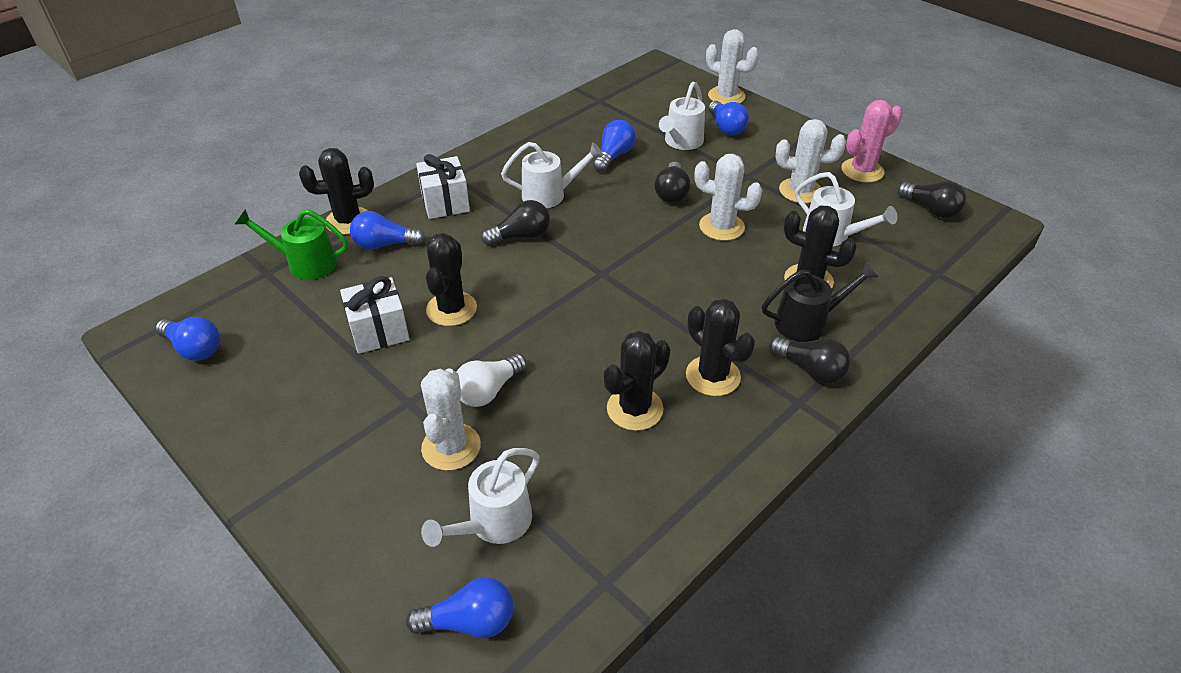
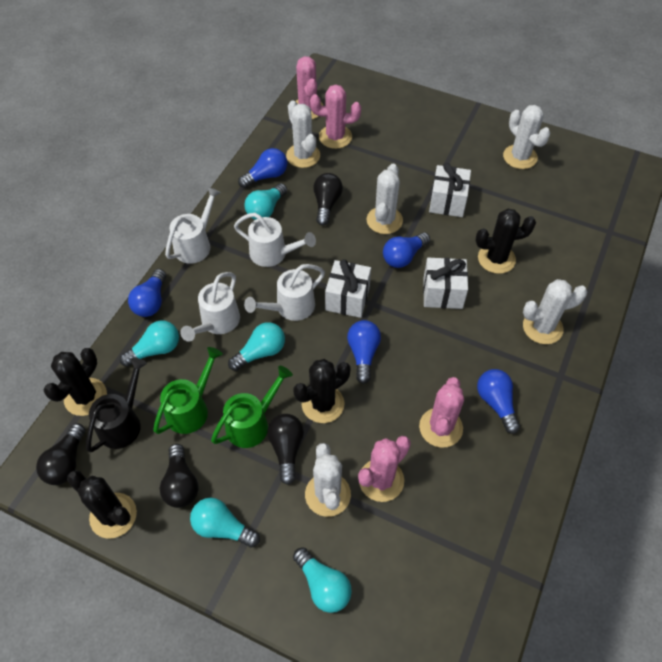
black cactus: [299,148,374,235] [426,233,477,326] [604,331,670,431] [686,298,755,396] [783,206,857,289] = 5 -> [44,348,107,416] [67,470,137,539] [294,359,350,423] [475,209,536,274] = 4
green watering can: [235,209,348,280] = 1 -> [153,347,223,434] [211,366,293,448] = 2
pink cactus: [841,100,903,183] = 1 -> [295,56,323,119] [310,85,361,149] [358,436,411,502] [419,377,464,448] = 4
turquoise light bulb: none = 0 -> [120,320,179,367] [190,498,260,548] [228,322,285,371] [244,183,287,220] [293,547,352,613] = 5
white cactus: [421,368,481,471] [694,154,762,241] [706,29,759,105] [776,119,846,204] = 4 -> [286,100,320,168] [305,443,351,517] [367,164,403,234] [503,105,550,169] [523,279,587,344] = 5
white gift: [340,276,410,354] [416,154,470,219] = 2 -> [325,259,371,318] [423,258,468,309] [429,163,471,217] = 3
white light bulb: [456,354,527,407] = 1 -> none = 0

